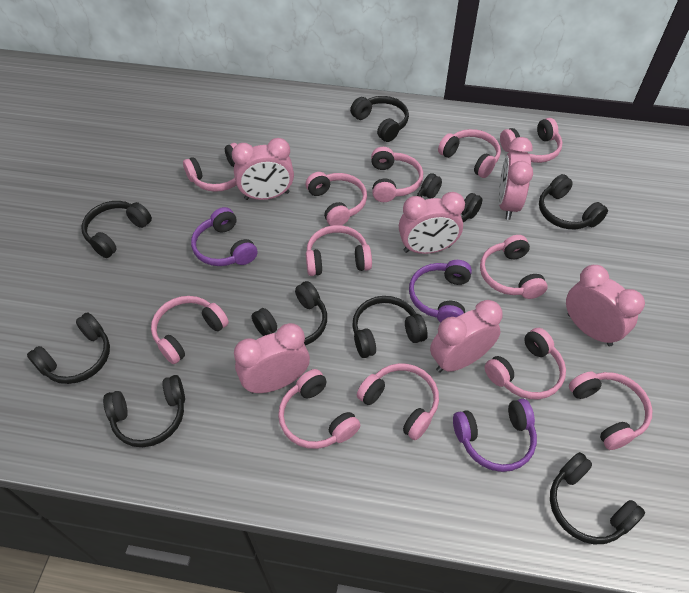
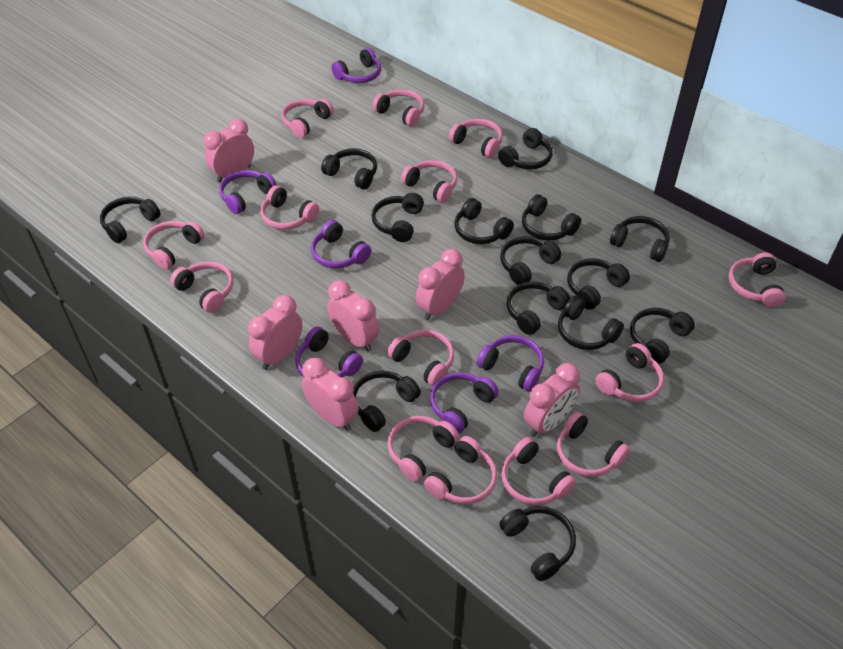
black headphones: [27,312,110,384] [81,201,152,258] [103,375,185,447] [252,281,327,345] [350,96,409,142] [352,296,428,358] [417,174,482,222] [539,174,608,229] [550,452,645,544] = 9 -> [100,197,161,243] [321,148,377,189] [353,371,421,432] [371,193,424,242] [454,198,514,244] [498,128,552,169] [499,506,576,581] [500,236,561,285] [507,281,570,335] [522,194,581,241] [558,296,624,350] [567,258,630,310] [610,216,670,262] [630,308,695,364] = 14
pink headphones: [151,296,229,364] [183,143,237,192] [278,369,361,449] [306,172,367,226] [306,225,372,276] [357,363,439,440] [371,147,423,202] [438,129,501,178] [480,235,548,299] [485,328,566,399] [500,118,563,163] [569,372,653,450] = 12 -> [143,221,205,270] [170,261,233,313] [261,185,319,230] [281,99,334,138] [372,89,424,127] [387,330,454,386] [387,416,459,482] [401,160,457,203] [424,436,497,504] [449,119,503,158] [501,437,576,505] [557,412,630,477] [595,343,664,402] [729,252,785,307] = 14
purple headphones: [191,207,257,266] [409,260,472,323] [453,399,537,472] = 3 -> [219,170,277,214] [295,327,363,378] [311,220,371,268] [331,48,381,83] [430,372,499,434] [477,335,544,392] = 6

